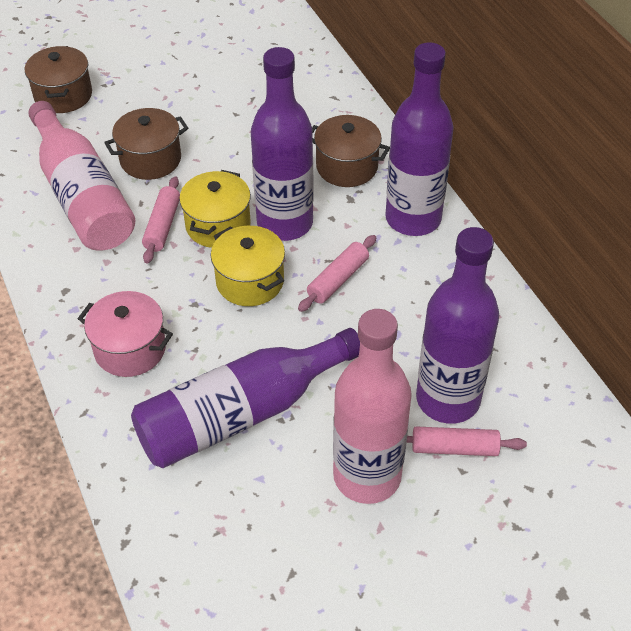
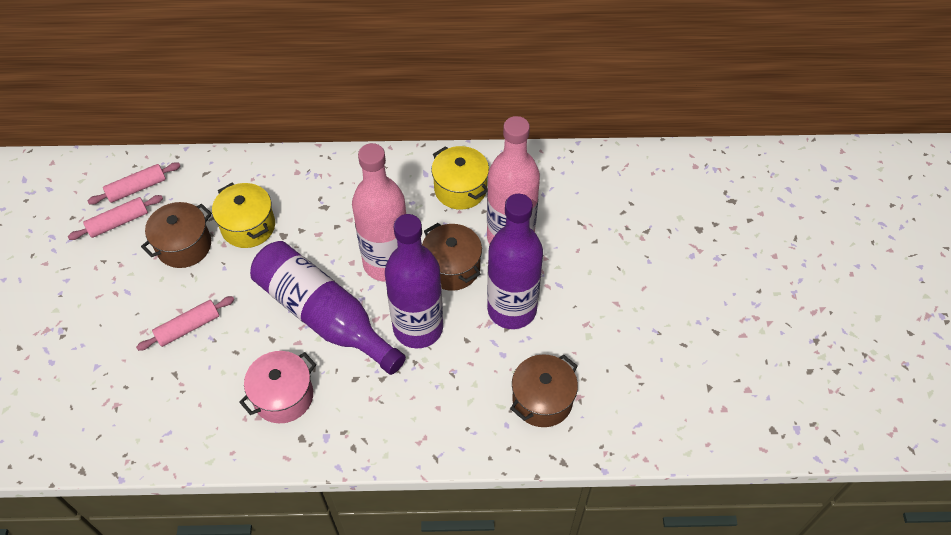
purple bottle: [131,328,360,468] [251,47,314,241] [385,42,454,236] [416,227,499,424] = 4 -> [250,241,406,375] [385,214,443,349] [487,194,543,329] = 3

